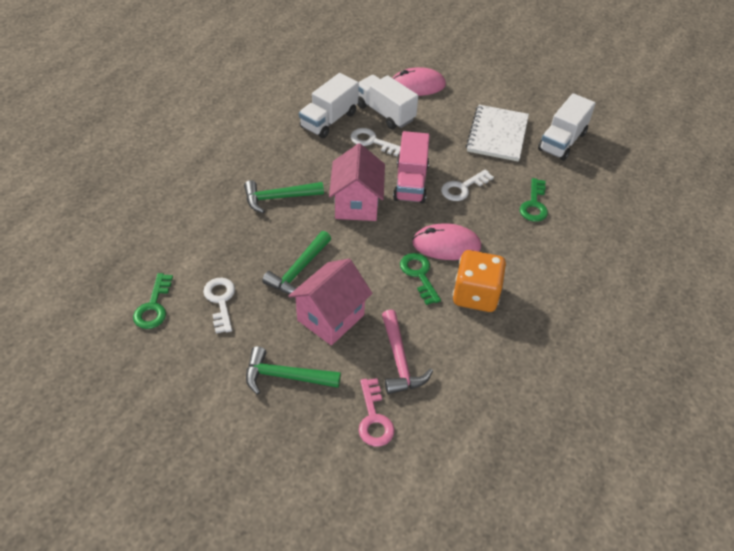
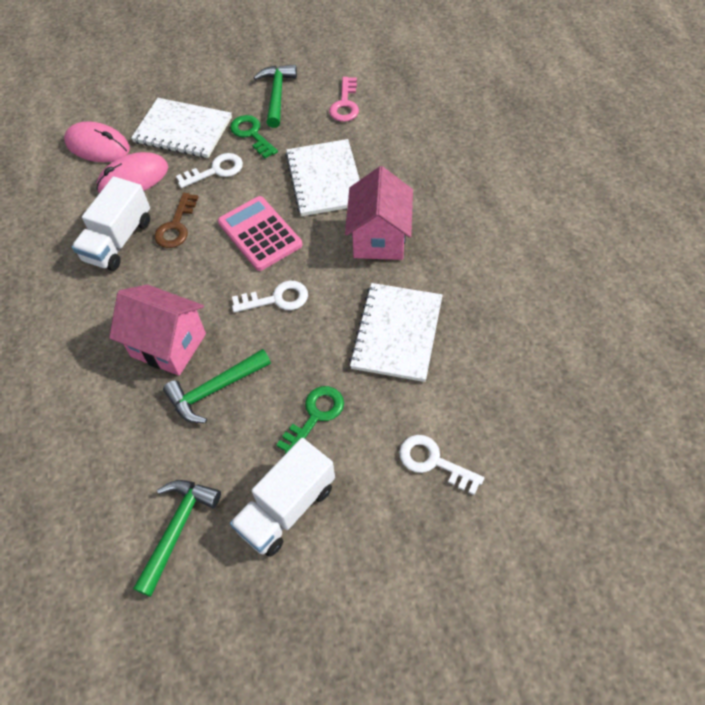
brown key: none = 0 -> [154,193,198,248] = 1
green key: [133,273,173,329] [400,253,441,305] [520,178,548,222] = 3 -> [230,115,278,158] [277,386,344,454] = 2
orange dice: [453,250,506,312] = 1 -> none = 0
pink calculator: none = 0 -> [218,196,302,271] = 1
pink hammer: [382,309,433,394] = 1 -> none = 0
pink truck: [393,131,430,203] = 1 -> none = 0
white notebook: [466,105,529,162] = 1 -> [131,98,232,158] [285,139,360,216] [349,283,443,382] = 3
white truck: [299,73,359,138] [357,75,418,129] [538,93,596,161] = 3 -> [72,176,150,271] [230,438,335,557] = 2

